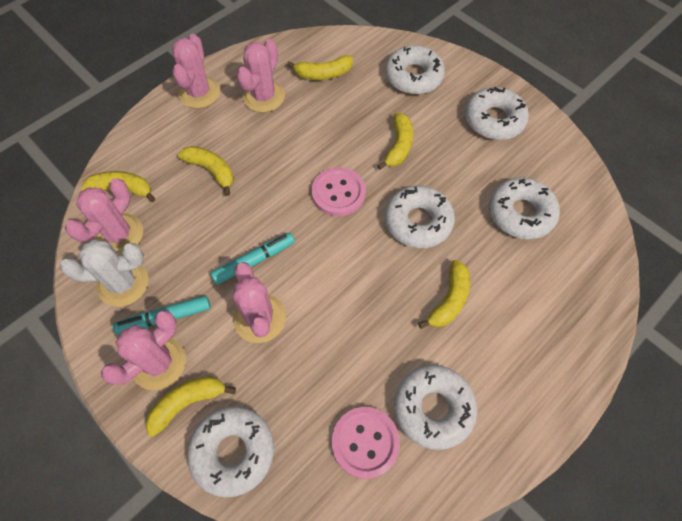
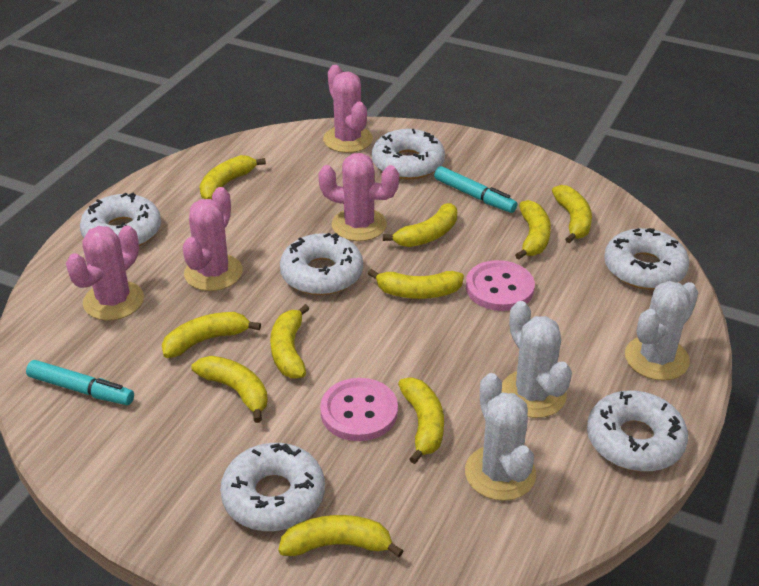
pink cactus: [65,178,143,255] [101,310,186,390] [172,34,220,108] [233,262,286,343] [236,39,285,112] = 5 -> [66,225,144,321] [183,187,243,291] [318,153,399,241] [323,65,373,153] = 4
white cactus: [60,239,149,307] = 1 -> [465,373,536,501] [501,301,572,418] [625,281,698,381] = 3
yellow banana: [81,171,155,202] [145,377,236,437] [178,146,234,196] [287,55,353,80] [377,113,413,170] [418,260,470,329] = 6 -> [162,312,261,358] [191,356,268,423] [199,155,266,199] [270,304,310,379] [278,515,404,557] [368,269,464,299] [383,203,457,247] [398,378,444,464] [515,200,551,259] [552,185,592,244] = 10

